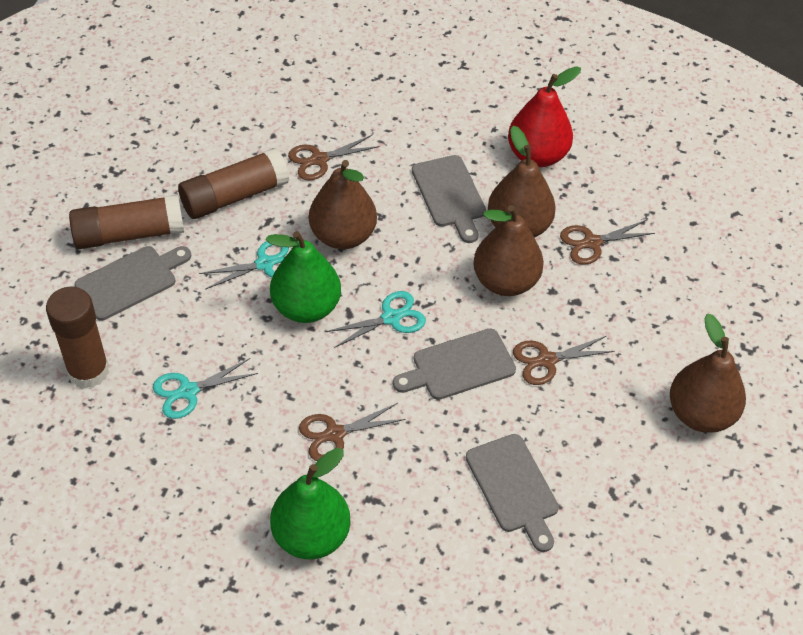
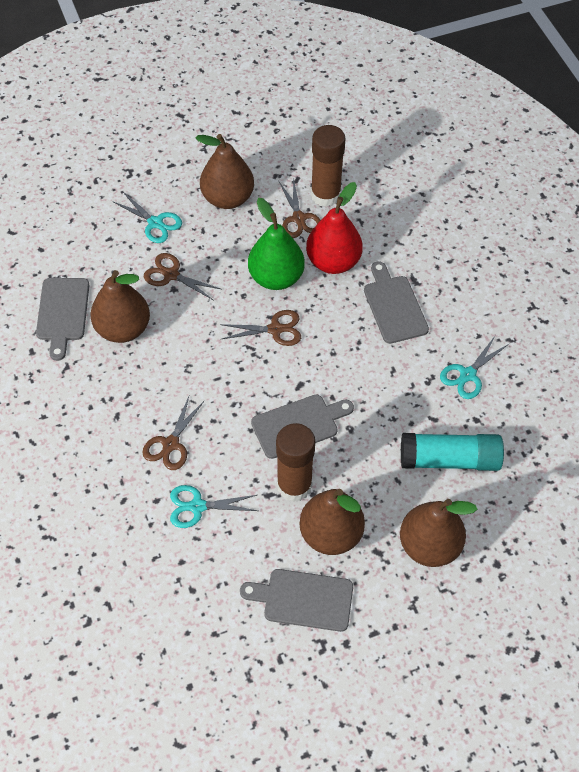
brown glue stick: [46,287,109,389] [69,194,184,249] [178,148,289,219] = 3 -> [276,423,315,502] [311,125,346,207] = 2
green pear: [266,231,341,323] [270,448,351,559] = 2 -> [248,198,305,290] = 1
turquoise glue stick: none = 0 -> [401,433,504,471] = 1

